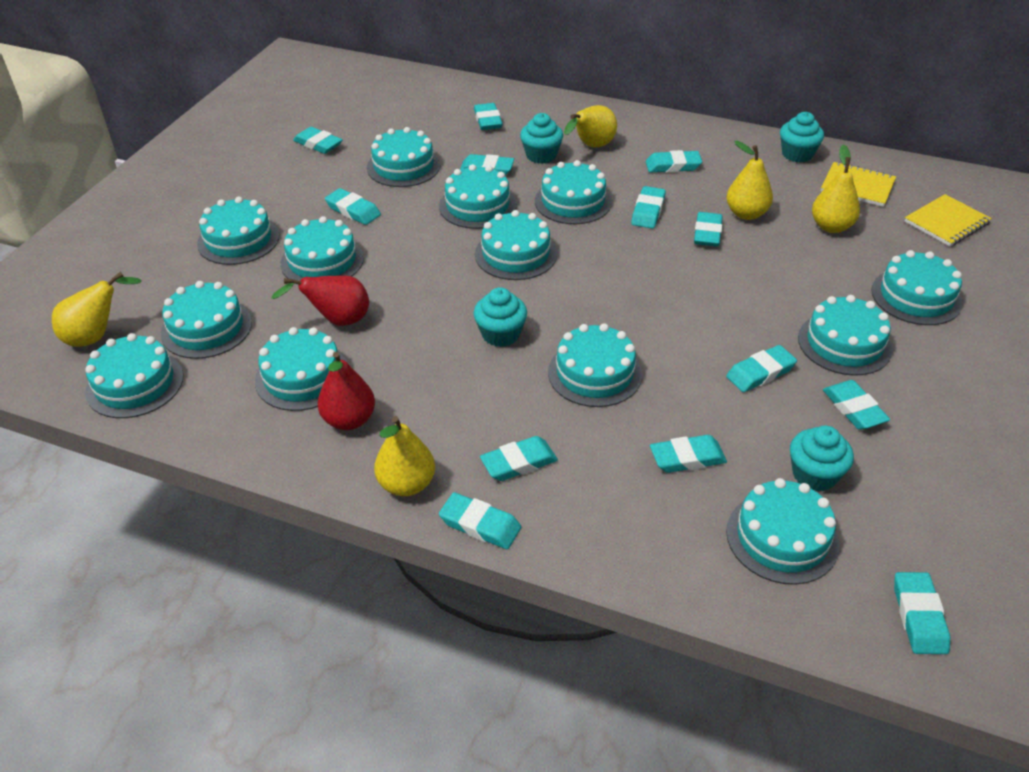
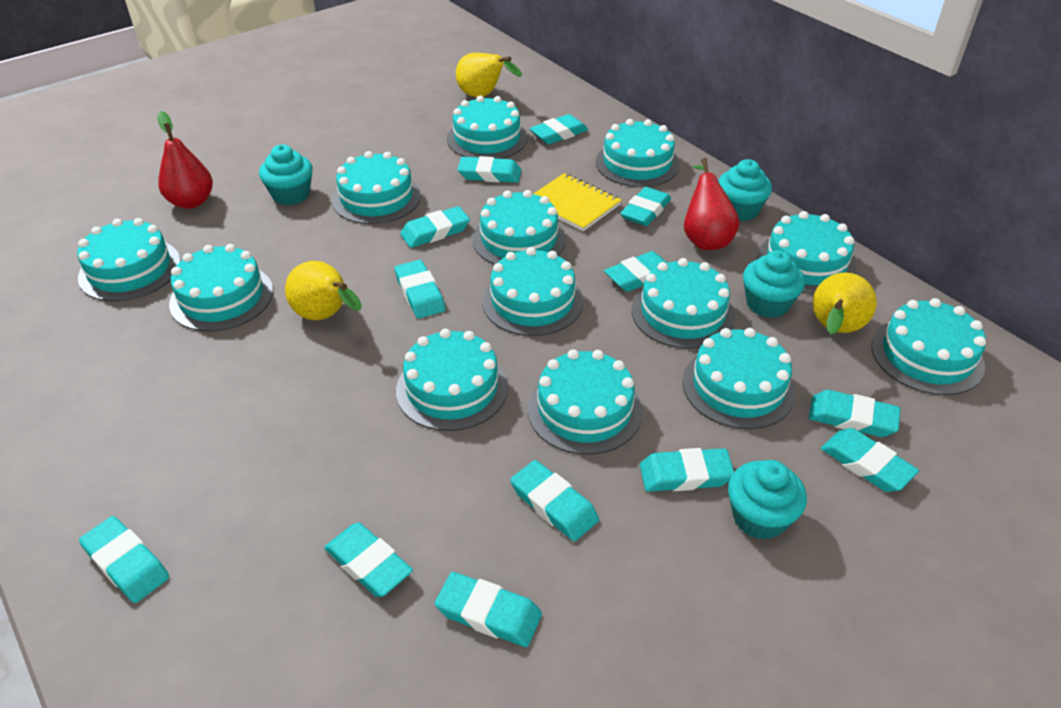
yellow notebook: [821,162,896,207] [905,194,992,246] = 2 -> [533,173,621,231] = 1
yellow pear: [52,272,142,347] [374,416,435,496] [564,105,617,148] [726,141,773,220] [812,145,860,233] = 5 -> [285,261,362,320] [456,53,522,97] [813,272,877,334] = 3

